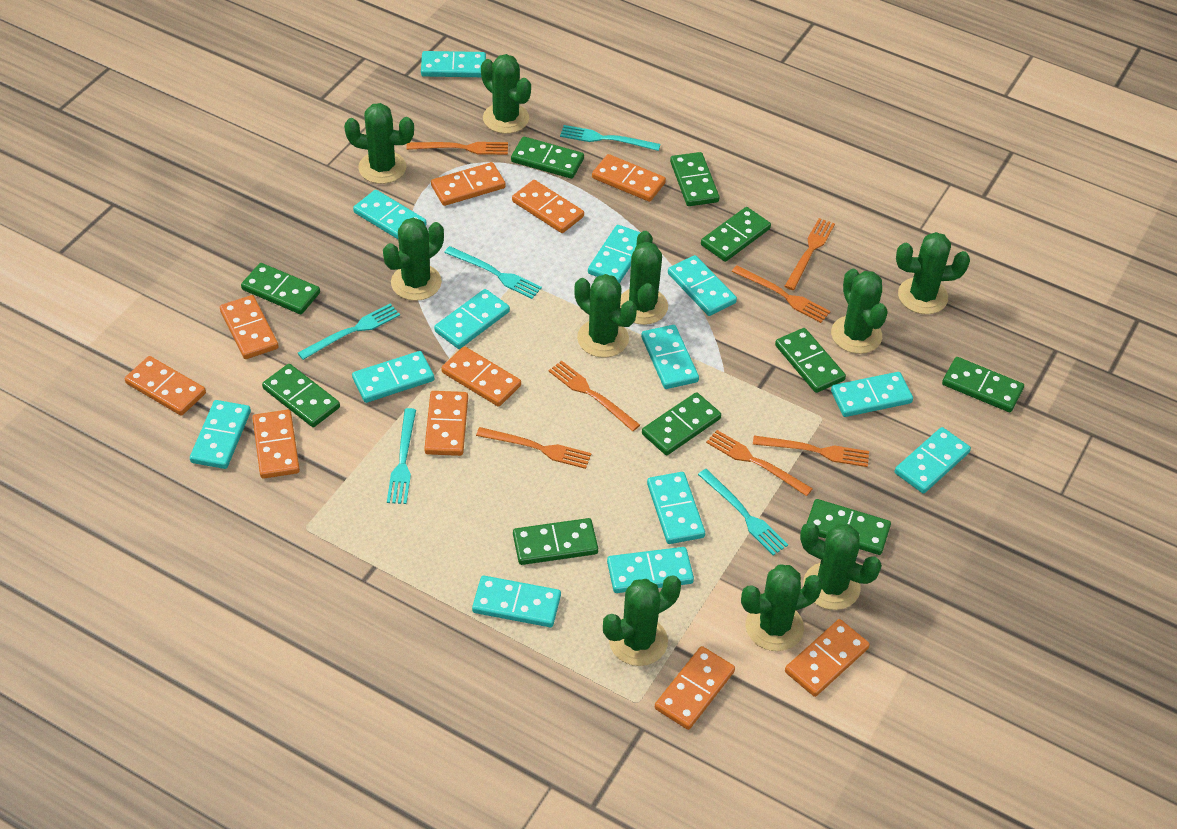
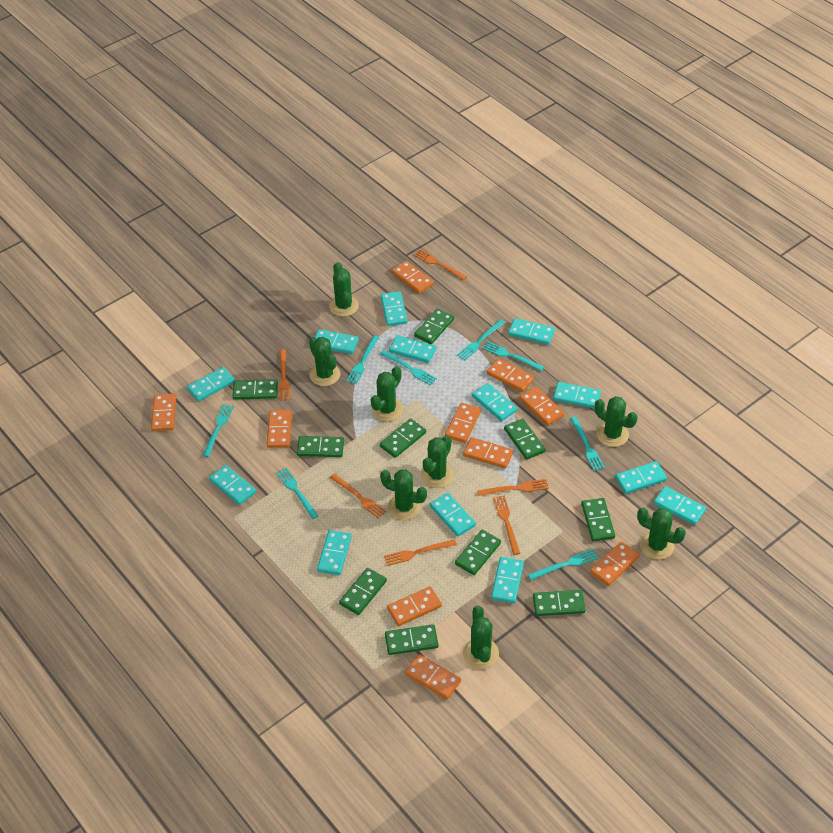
green cactus: [344,103,414,184] [383,218,444,301] [481,54,531,134] [574,274,637,358] [603,575,681,666] [620,231,668,325] [741,565,823,651] [800,522,882,610] [831,269,888,354] [896,232,970,314] = 10 -> [309,337,340,386] [329,262,359,317] [371,366,403,422] [380,469,427,520] [421,436,454,488] [463,606,499,669] [595,396,638,447] [637,508,686,560] = 8
orange fork: [407,142,508,155] [476,427,592,469] [548,360,640,431] [706,430,813,496] [732,265,830,323] [753,436,869,467] [784,218,835,290] = 7 -> [279,349,291,401] [330,473,386,518] [384,539,457,566] [414,249,467,280] [477,479,549,496] [493,495,520,555] = 6
turquoise fork: [298,304,400,360] [387,408,416,504] [444,246,542,299] [560,125,661,151] [698,469,788,555] = 5 -> [202,404,234,457] [276,467,318,519] [346,335,380,384] [380,350,437,385] [457,319,505,360] [483,341,544,371] [528,549,598,580] [570,417,605,471] = 8

